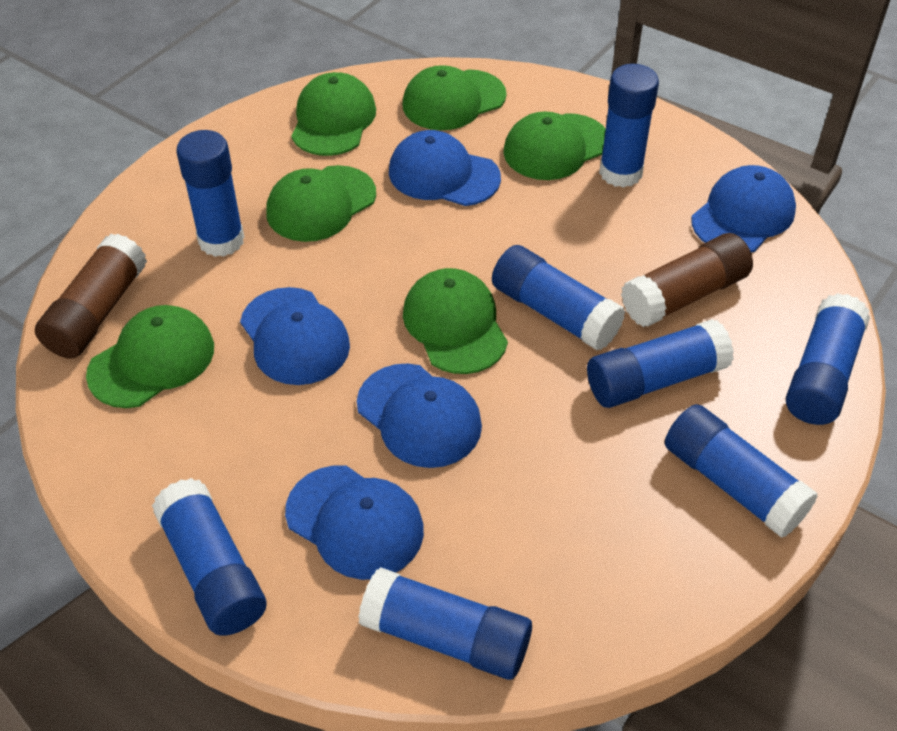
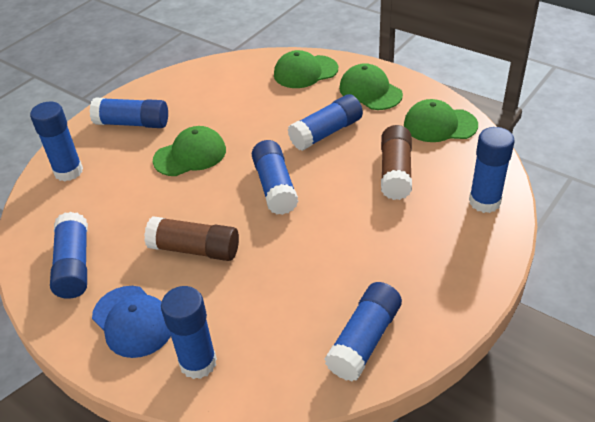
blue cap: [240,287,350,385] [285,465,424,580] [357,363,482,468] [389,130,501,206] [691,165,796,253] = 5 -> [92,286,171,358] = 1
green cap: [86,305,214,408] [266,165,376,242] [291,72,376,156] [402,65,507,130] [403,268,508,374] [503,112,606,180] = 6 -> [153,126,226,176] [274,50,338,88] [339,63,403,110] [404,99,478,142] = 4

